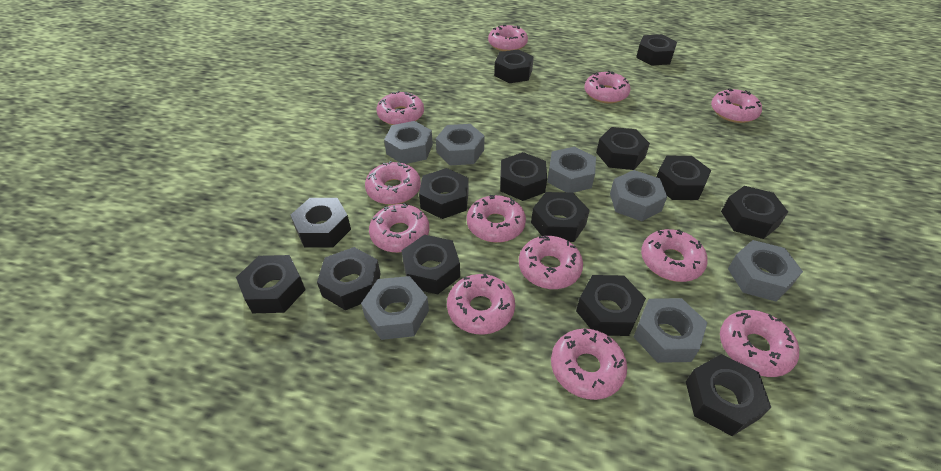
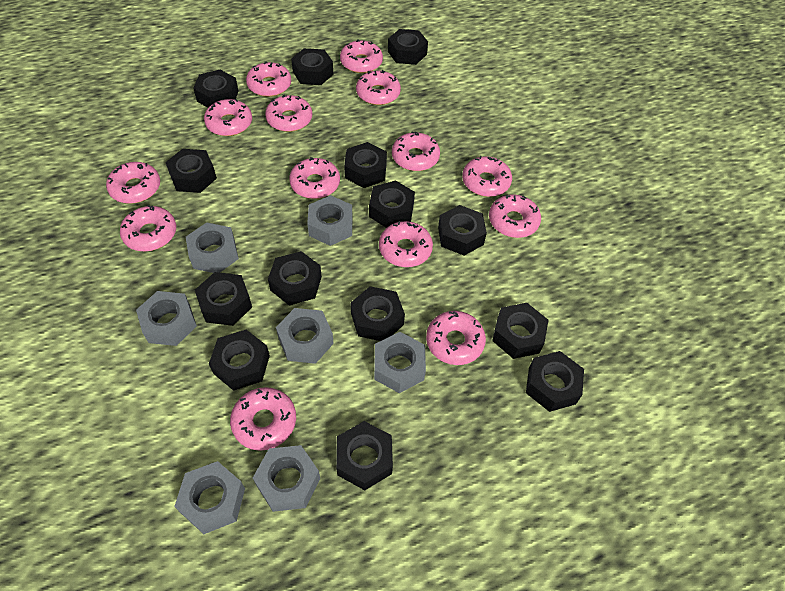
pink donut: [365,161,421,205] [369,203,430,253] [376,91,424,125] [447,274,515,335] [467,195,526,243] [488,24,528,51] [519,235,583,289] [551,329,627,400] [584,71,631,104] [641,229,708,282] [711,88,762,123] [720,310,799,377] = 12 -> [106,162,160,204] [120,205,176,251] [204,99,252,136] [230,387,296,451] [246,61,291,97] [265,94,312,132] [289,157,340,199] [340,39,383,73] [356,70,401,105] [379,221,433,267] [392,131,440,171] [426,311,486,365] [462,156,512,197] [489,195,541,238] = 14

